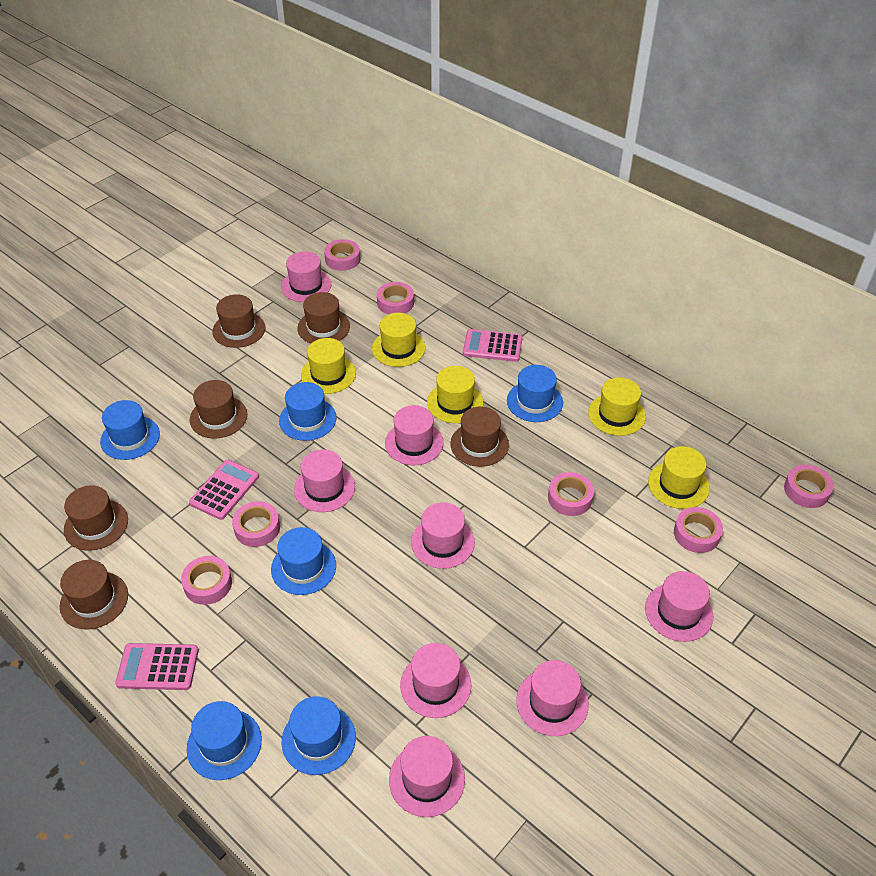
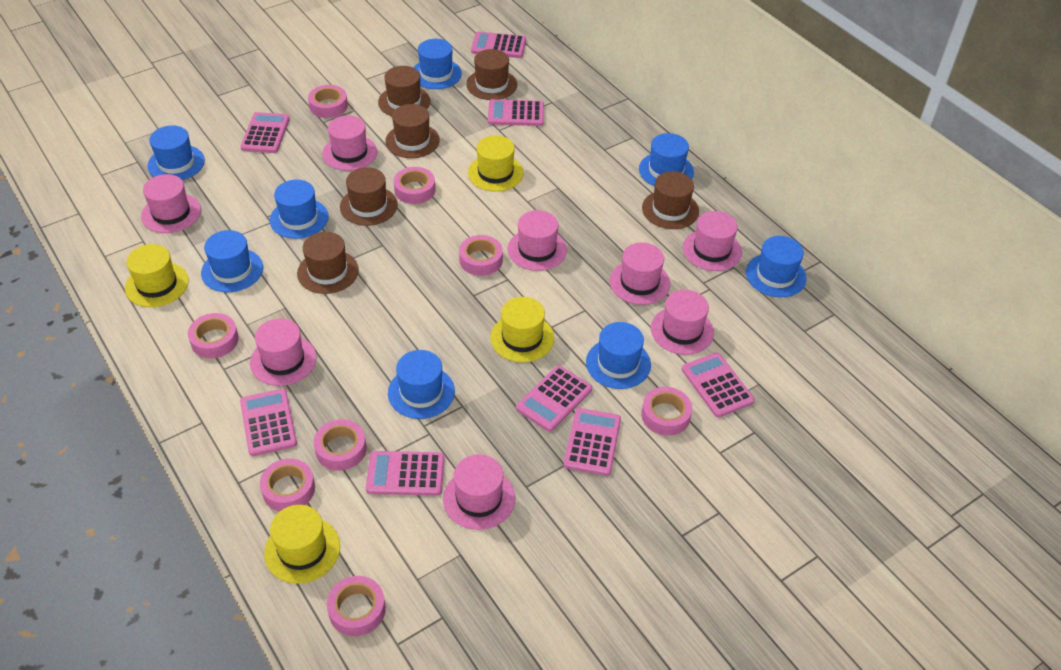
blue hat: [100,400,160,460] [187,701,262,780] [271,527,336,595] [279,382,337,441] [282,696,356,775] [507,365,563,422] = 6 -> [148,126,205,180] [201,230,263,292] [270,180,329,239] [388,350,455,419] [413,39,462,89] [586,322,651,389] [639,133,694,186] [746,236,807,297] = 8
pink calculator: [115,643,199,690] [189,460,259,520] [463,329,523,362] = 3 -> [240,112,290,153] [240,389,297,456] [366,451,445,496] [471,32,526,58] [488,99,544,126] [516,365,592,432] [564,408,621,476] [682,352,755,418] = 8
pink tape: [181,556,232,605] [232,501,280,547] [324,239,360,271] [377,282,414,315] [548,472,594,516] [674,507,723,553] [784,465,834,508] = 7 -> [188,313,239,358] [260,458,315,511] [308,85,348,118] [314,419,367,471] [327,576,386,636] [394,167,436,204] [459,235,503,276] [641,387,692,436] = 8
yellow hat: [301,338,356,394] [372,313,426,367] [427,366,484,423] [588,377,646,436] [648,446,710,509] = 5 -> [125,244,189,307] [264,505,340,584] [468,135,524,192] [490,297,554,363] = 4

